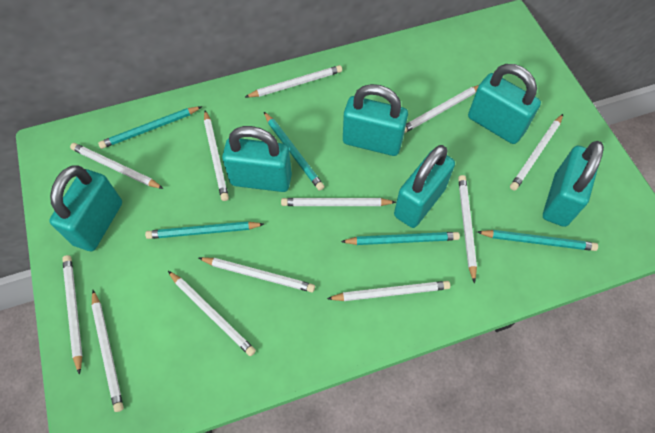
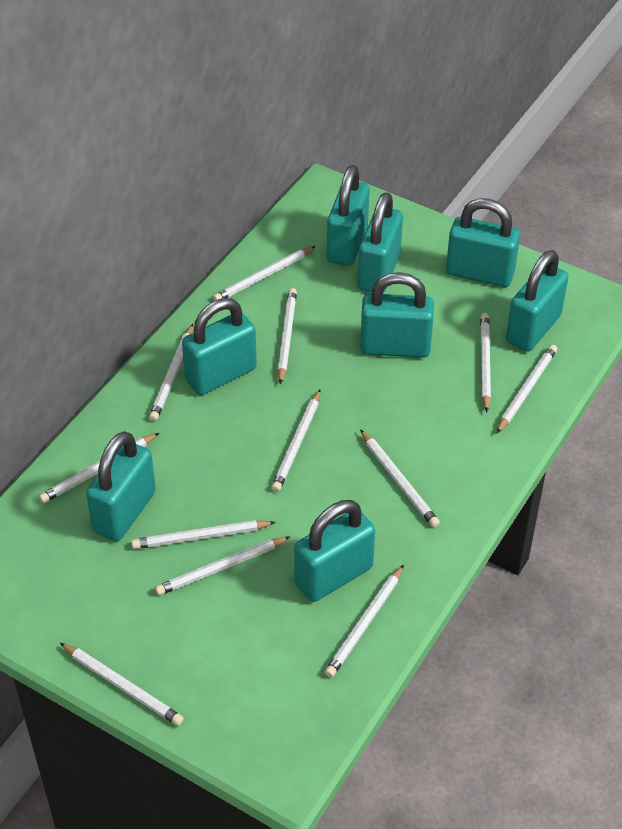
turquoise padlock: [49,165,122,251] [222,126,292,192] [343,84,408,156] [394,145,455,228] [468,64,541,144] [543,141,604,227] = 6 -> [86,431,156,541] [182,298,257,395] [294,500,375,602] [327,165,369,266] [358,192,403,293] [360,272,434,358] [446,198,520,287] [506,250,568,352] = 8
turquoise pencil: [98,106,202,149] [145,221,264,239] [264,112,324,191] [341,232,460,245] [477,230,598,251] = 5 -> none = 0

